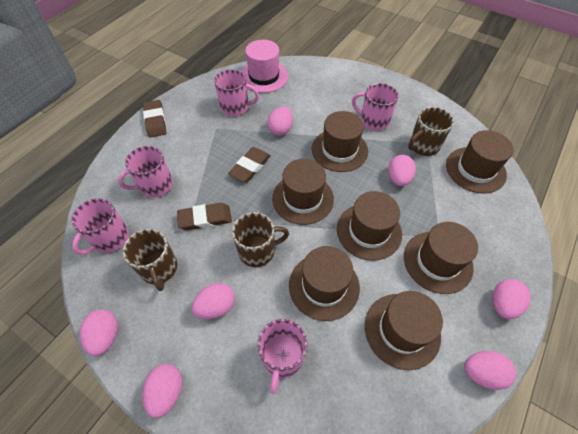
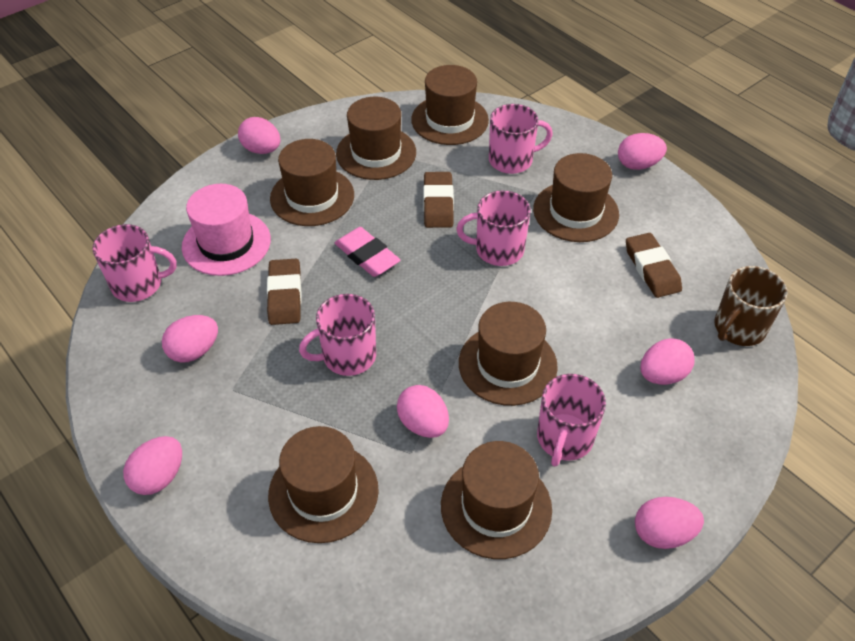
brown mug: [123,229,177,291] [232,212,289,267] [408,107,454,156] = 3 -> [714,266,787,346] = 1
pink eraser: none = 0 -> [335,227,401,277] = 1

